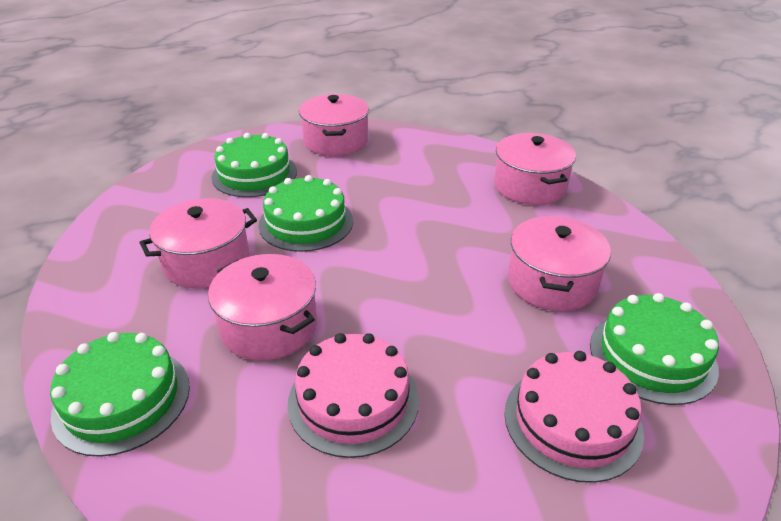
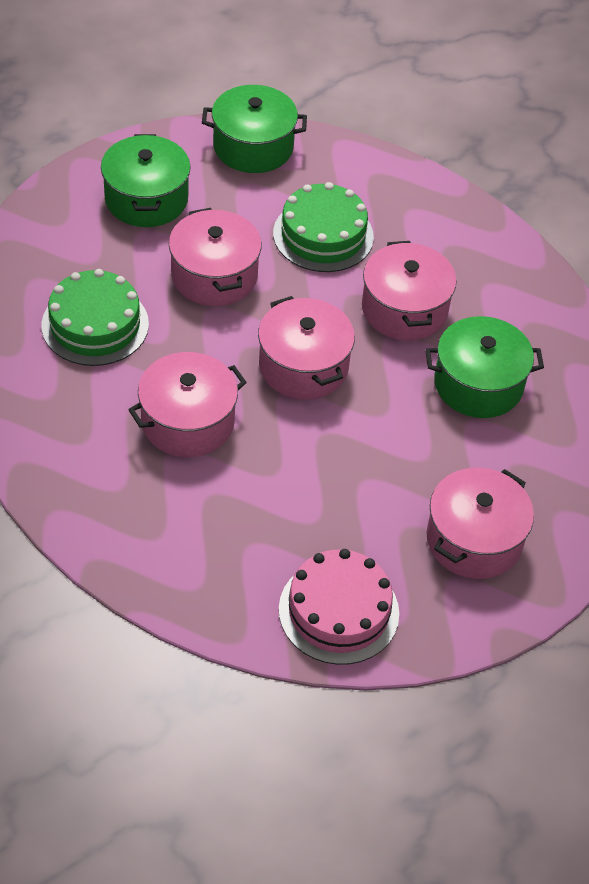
green cake: [50,332,190,457] [211,133,297,197] [258,175,353,252] [590,293,719,405] = 4 -> [41,269,149,366] [273,182,374,272] = 2
green pot: none = 0 -> [101,134,191,227] [202,85,307,173] [425,316,544,418] = 3
pink cake: [288,333,419,458] [504,351,644,483] = 2 -> [279,549,399,665] = 1

